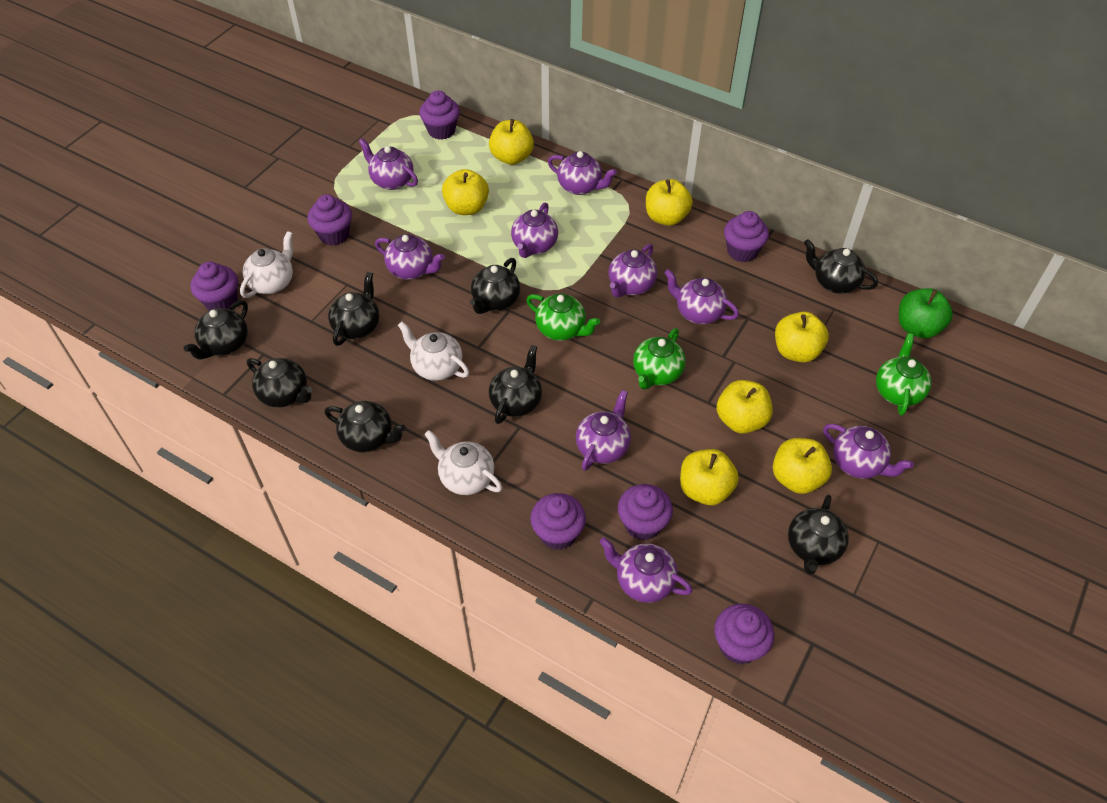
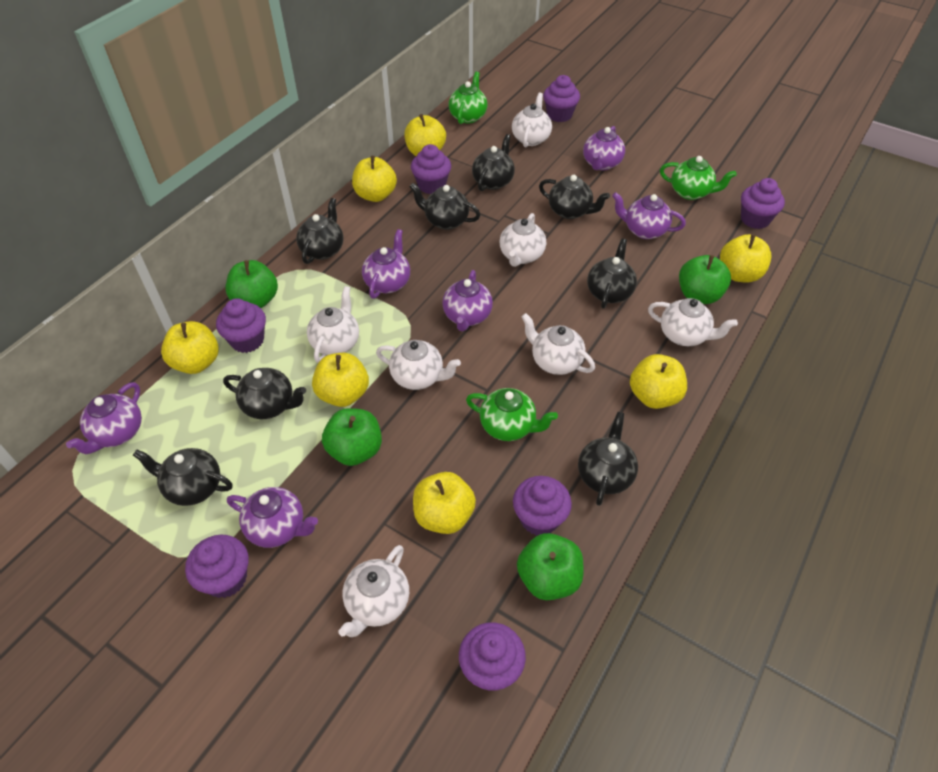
green apple: [899,288,953,338] = 1 -> [226,260,278,308] [322,408,382,466] [517,533,583,600] [679,255,731,304] = 4
purple teapot: [358,138,418,190] [375,234,445,280] [511,202,558,258] [548,151,617,195] [576,390,631,471] [599,537,692,603] [608,244,657,298] [664,269,739,324] [823,424,914,479] = 9 -> [66,382,142,454] [227,487,318,548] [362,229,410,299] [442,270,493,331] [583,126,625,170] [612,192,686,239] = 6
white teapot: [240,231,293,298] [398,321,469,381] [424,430,502,495] = 3 -> [307,286,359,363] [339,545,409,637] [376,340,461,390] [500,213,546,267] [512,93,552,147] [521,313,595,375] [648,298,738,346] = 7

